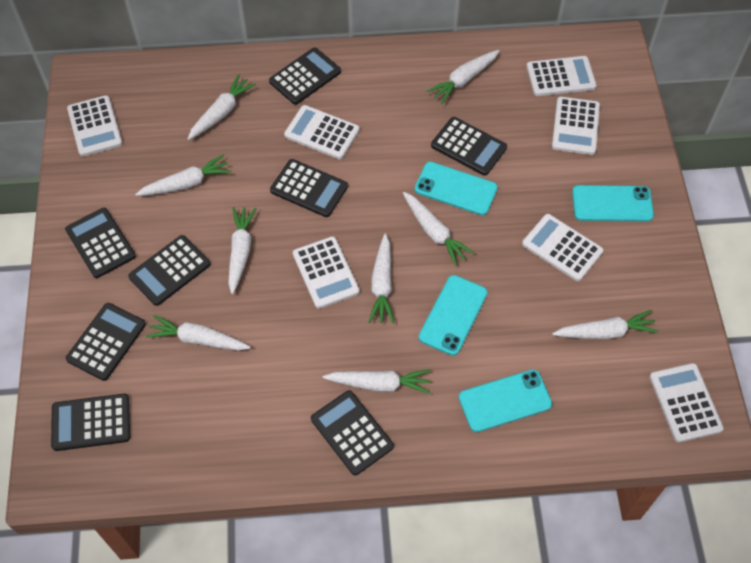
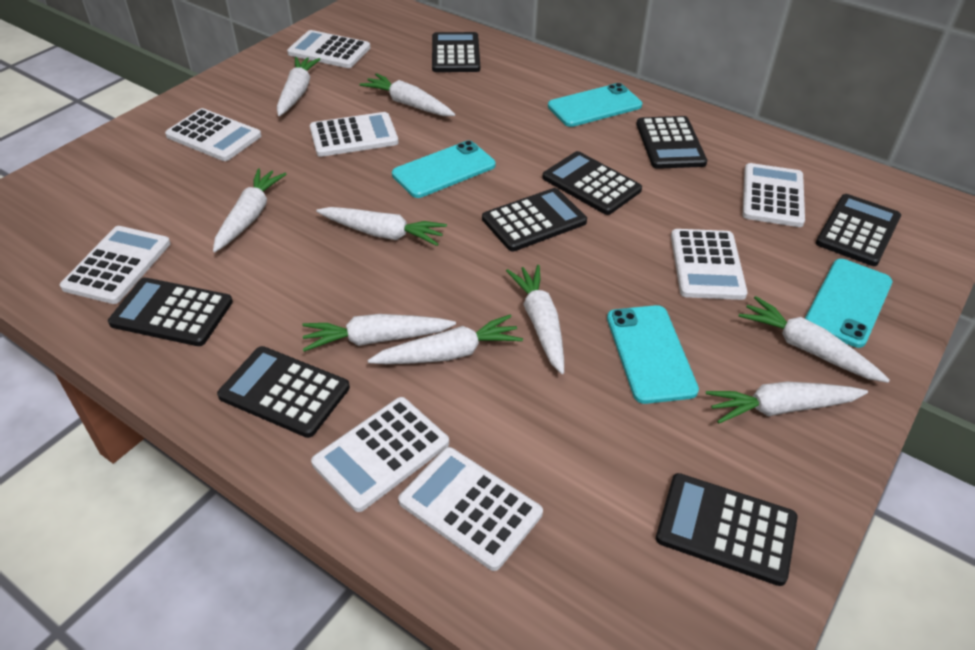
white calculator: [67,95,123,156] [284,105,359,159] [293,236,360,309] [522,214,603,281] [527,56,597,96] [552,97,600,155] [650,363,724,442] = 7 -> [60,226,171,304] [165,108,261,161] [287,30,370,68] [310,112,399,157] [311,397,449,512] [398,447,543,571] [671,229,747,300] [743,163,805,227] = 8

